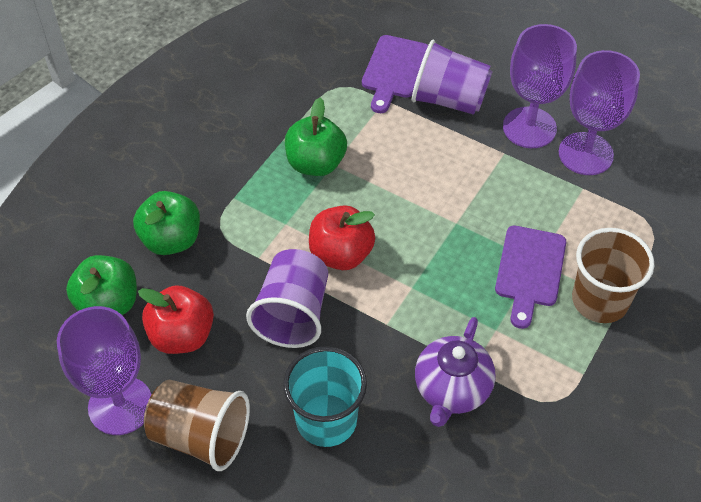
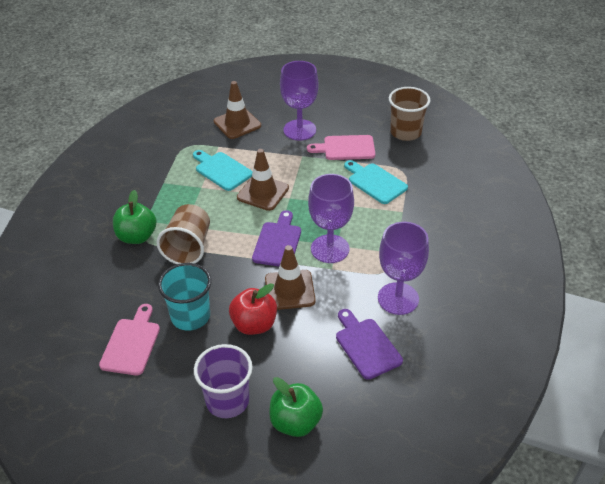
brown traffic cone: none = 0 -> [214,81,261,139] [237,149,289,211] [265,245,316,310] = 3
green apple: [66,255,137,315] [133,191,200,255] [285,98,347,176] = 3 -> [113,190,156,244] [269,377,323,437] = 2
pink cutting board: none = 0 -> [99,304,160,375] [307,135,375,160] = 2
purple cup: [246,249,328,348] [412,40,493,115] = 2 -> [194,344,253,418] = 1
purple teapot: [415,317,496,427] = 1 -> none = 0
red apple: [138,285,214,354] [309,205,375,270] = 2 -> [229,283,277,335] = 1
turquoise cutting board: none = 0 -> [193,150,253,191] [344,160,408,204] = 2

